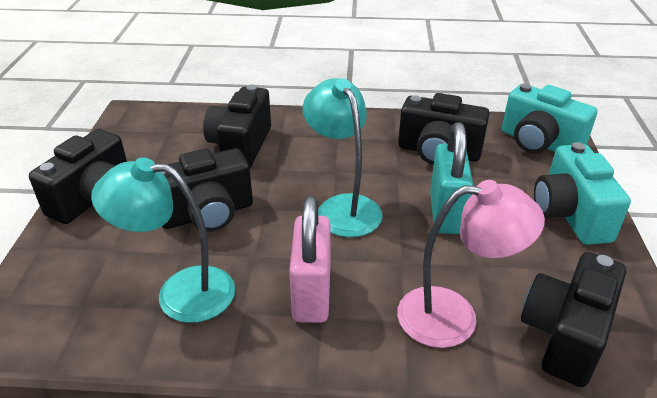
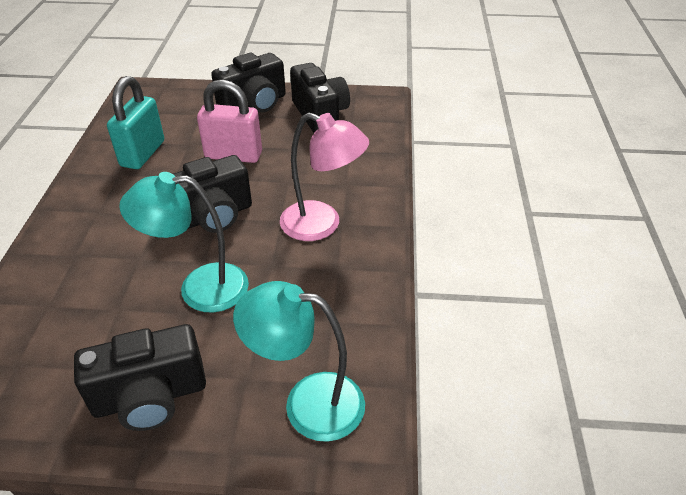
black camera: [29,129,127,224] [162,148,253,232] [203,85,271,168] [398,93,490,165] [521,252,626,387] = 5 -> [74,324,206,431] [173,155,252,233] [211,53,286,112] [290,63,350,133] = 4
turquoise camera: [502,83,597,153] [534,142,631,245] = 2 -> none = 0

